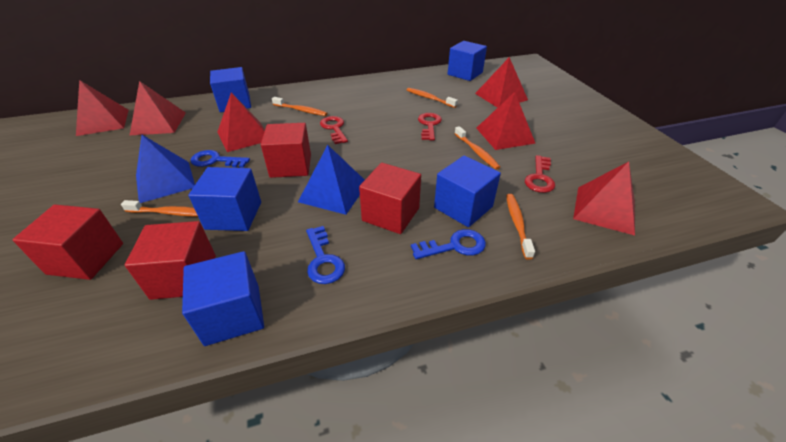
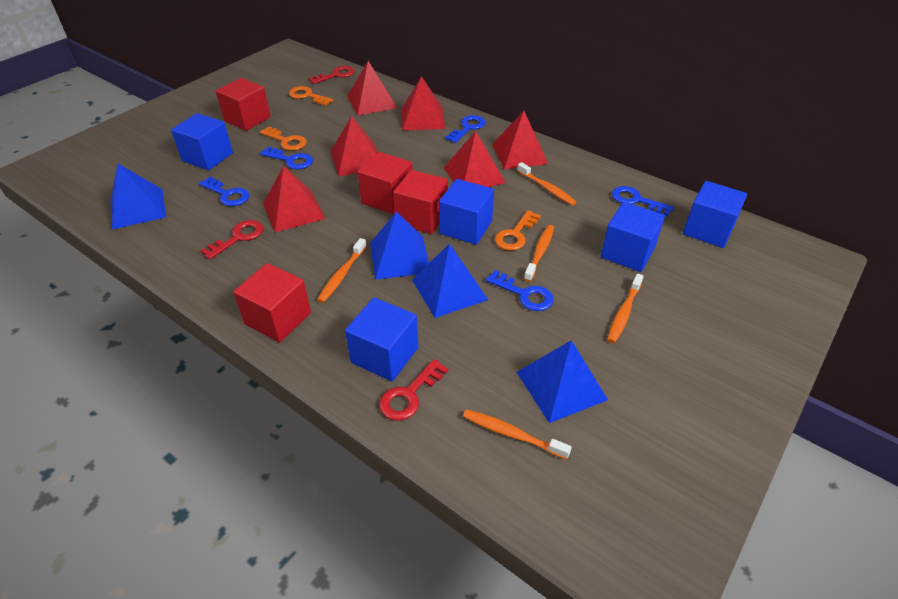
blue key: [191,150,250,168] [306,226,345,284] [411,229,486,259] = 3 -> [199,177,250,206] [260,146,313,169] [445,115,486,143] [486,270,554,311] [612,186,674,216] = 5
blue pyramid: [136,135,195,203] [298,145,364,215] = 2 -> [110,163,166,229] [370,211,429,280] [412,243,488,318] [517,340,608,423] = 4
orange key: none = 0 -> [260,126,307,151] [289,86,333,106] [495,210,541,251] = 3

